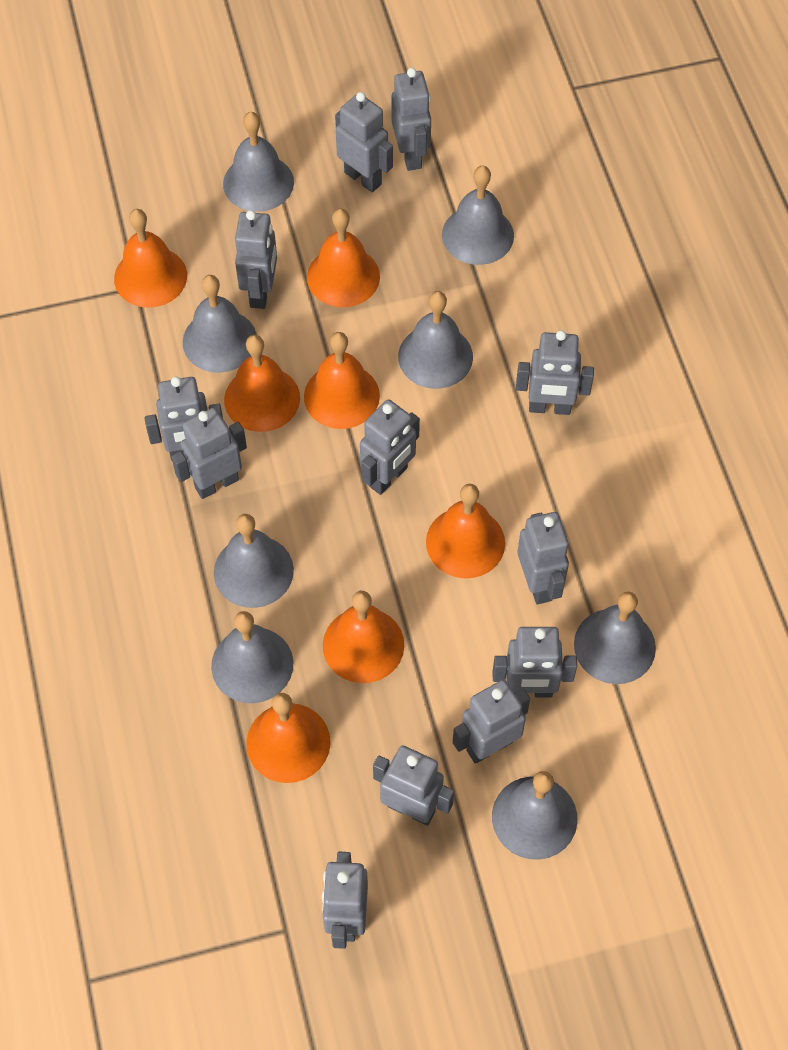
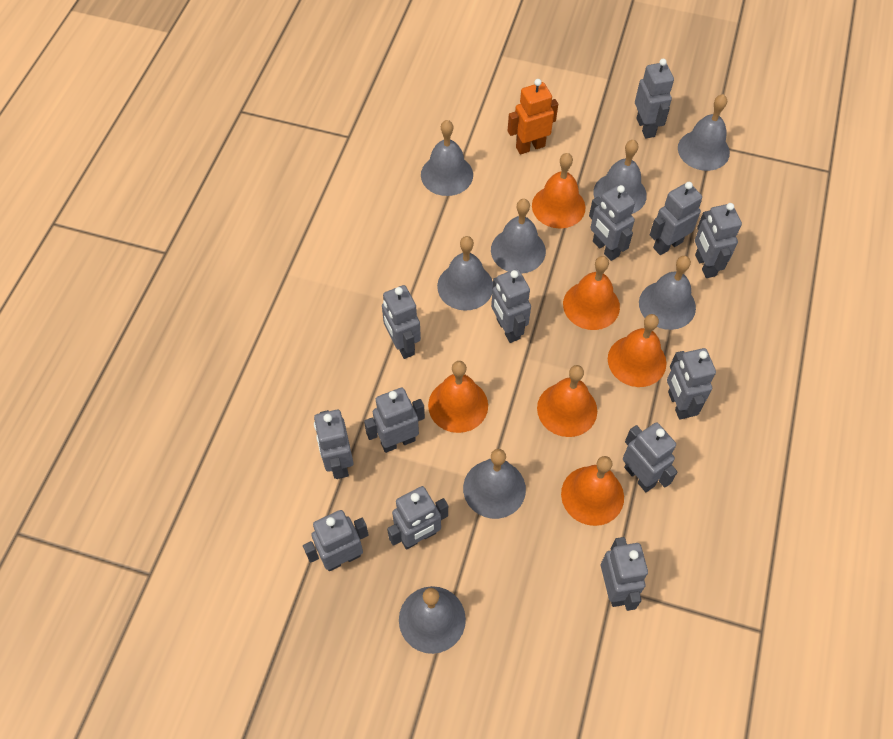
grey robot: [145,376,223,461] [171,408,247,499] [235,210,277,309] [322,852,368,949] [335,92,393,192] [360,399,420,495] [373,745,454,826] [392,68,431,171] [453,680,530,764] [492,627,577,698] [516,330,594,415] [517,512,569,604] = 12 -> [303,510,369,571] [314,410,354,479] [364,388,425,453] [382,285,421,359] [387,486,448,549] [491,269,531,343] [589,185,635,261] [601,537,648,611] [623,422,678,492] [635,59,674,138] [650,182,702,255] [667,348,716,420] [695,203,742,278] = 13
orange bell: [114,209,187,308] [224,335,300,432] [246,693,330,783] [304,332,380,429] [307,209,380,307] [323,591,404,683] [426,484,505,578] = 7 -> [428,361,488,433] [532,153,585,228] [537,365,597,437] [561,456,624,526] [563,256,620,330] [608,314,666,387] = 6
orange robot: none = 0 -> [508,79,558,155] = 1

